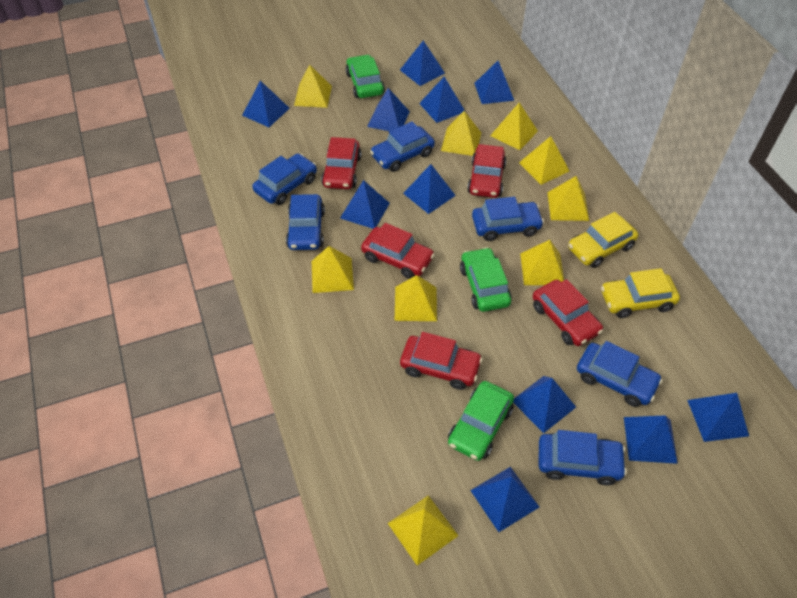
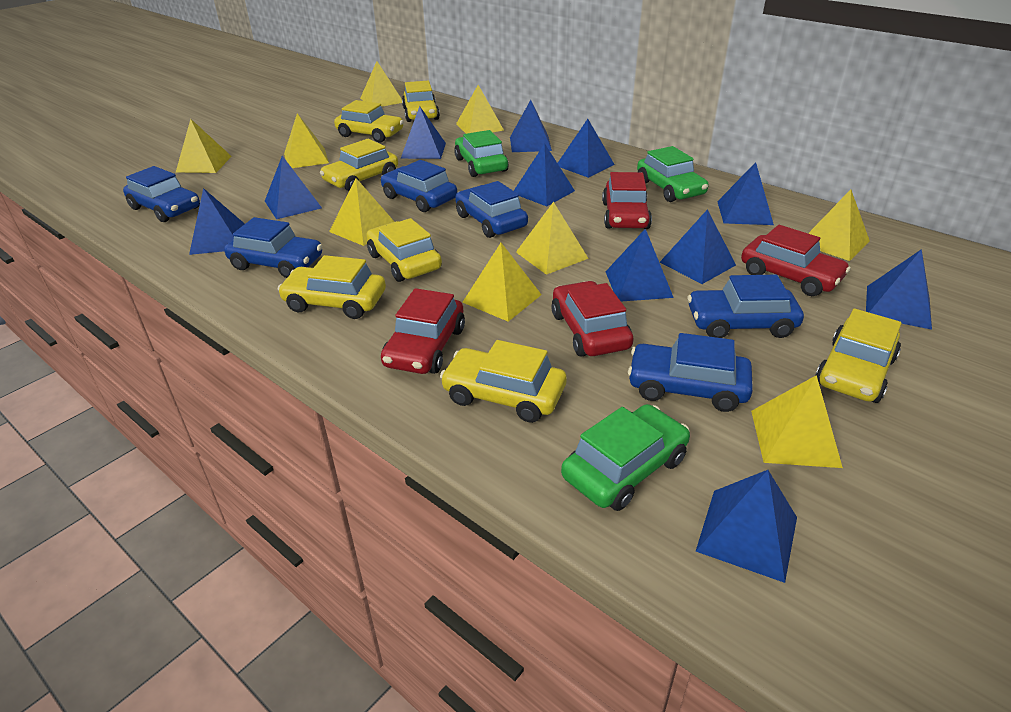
red car: [321,137,362,189] [361,223,435,279] [400,332,483,390] [467,144,506,198] [533,279,603,346] = 5 -> [381,288,465,374] [552,281,634,357] [602,172,652,229] [741,225,851,296] = 4
yellow car: [568,212,638,268] [601,268,680,318] = 2 -> [277,255,386,319] [320,139,398,191] [334,100,404,143] [366,218,442,282] [402,81,440,122] [440,340,567,423] [815,308,902,403] = 7

